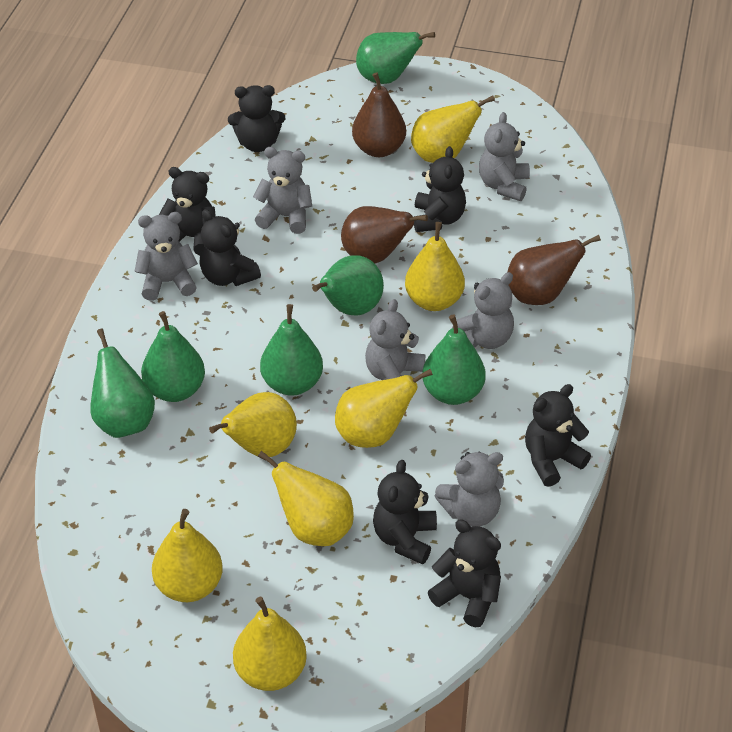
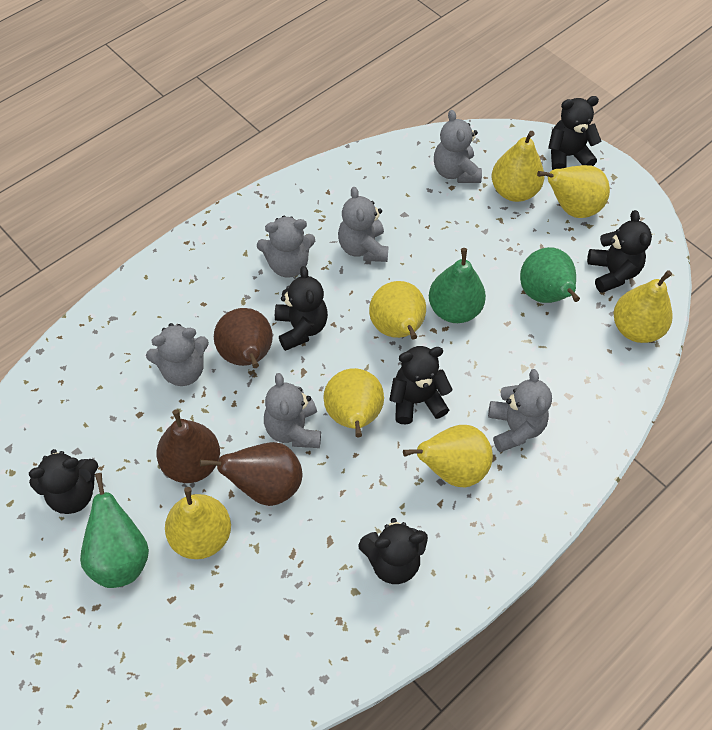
black teddy bear: [159,167,216,255] [199,209,261,286] [228,85,285,152] [373,460,437,564] [414,146,466,232] [428,520,501,627] [525,384,591,487] = 7 -> [29,449,98,514] [275,266,328,351] [358,518,428,584] [389,346,453,424] [548,96,601,170] [587,210,652,293] = 6
green pear: [90,329,155,438] [141,311,205,402] [260,304,323,396] [312,255,384,315] [356,32,435,84] [422,315,486,405] = 6 -> [80,473,149,588] [429,248,486,323] [520,247,580,303] = 3

